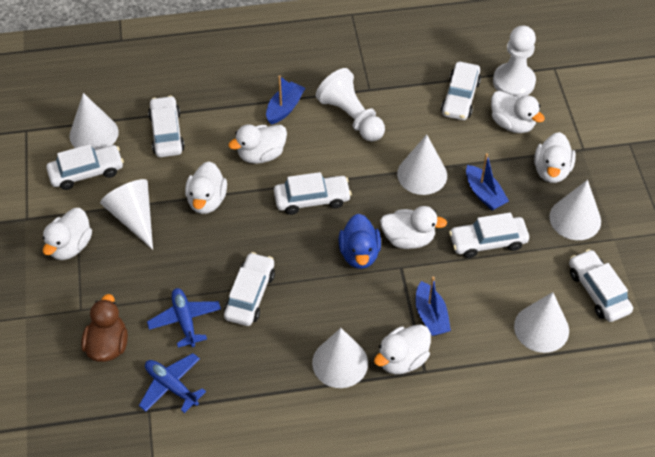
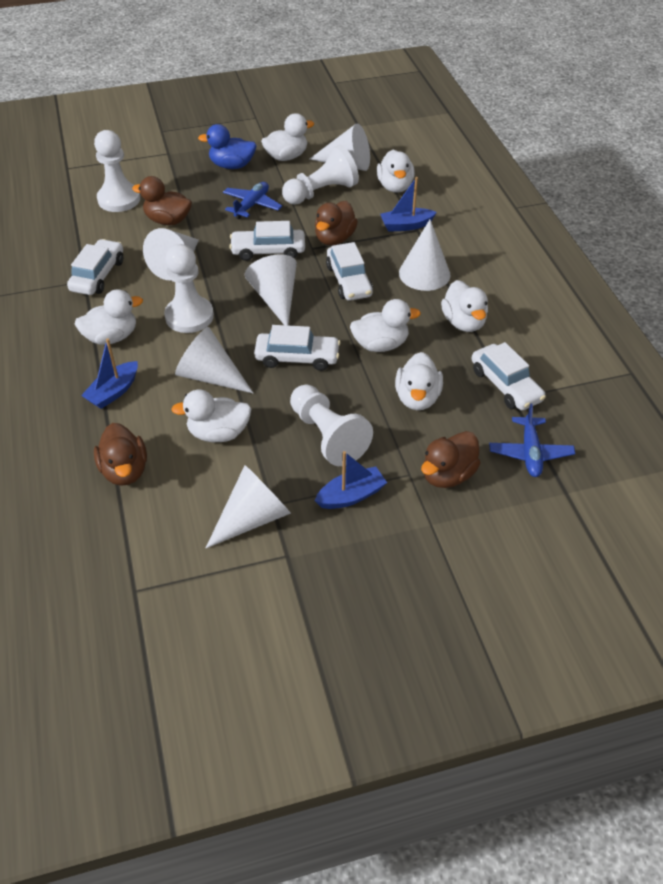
brown duck: [81,294,128,362] = 1 -> [94,423,147,486] [132,176,192,225] [315,201,358,245] [421,431,481,488] = 4
white car: [46,144,124,190] [148,96,185,157] [224,252,275,326] [274,172,352,215] [441,62,481,120] [449,212,529,258] [569,249,633,322] = 7 -> [67,239,123,295] [229,221,305,261] [254,325,341,371] [326,242,373,301] [472,342,546,410] = 5
white pawn: [316,68,385,142] [493,25,536,96] = 2 -> [94,130,140,212] [164,244,214,333] [282,145,359,205] [290,385,373,466] = 4

